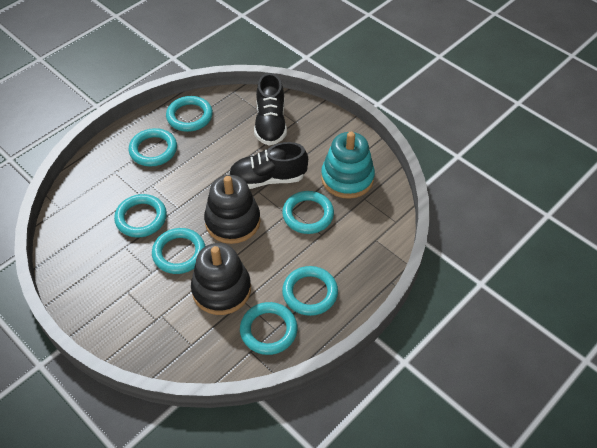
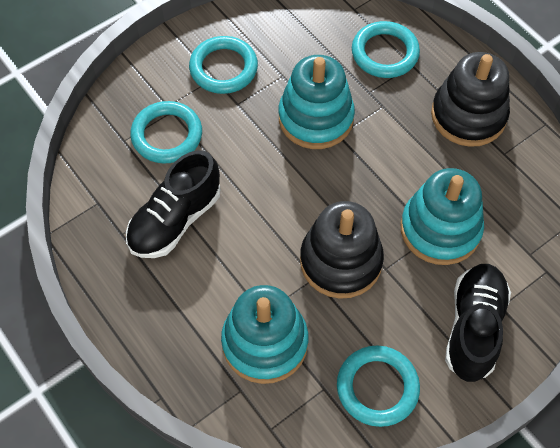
turquoise ring: [114,194,167,238] [129,128,177,167] [152,228,205,274] [166,96,213,132] [240,302,298,355] [282,191,334,234] [282,266,338,316] = 7 -> [130,101,202,164] [189,36,258,94] [337,345,420,427] [352,21,420,78] = 4
turquoise stacking toy: [321,132,375,199] = 1 -> [221,285,308,384] [279,55,355,149] [401,168,484,265] = 3

